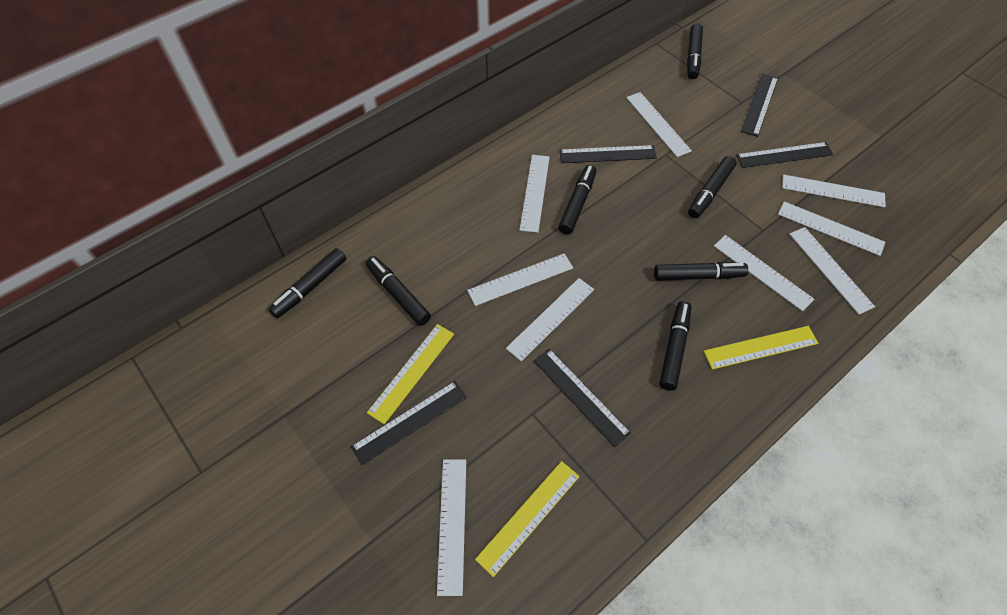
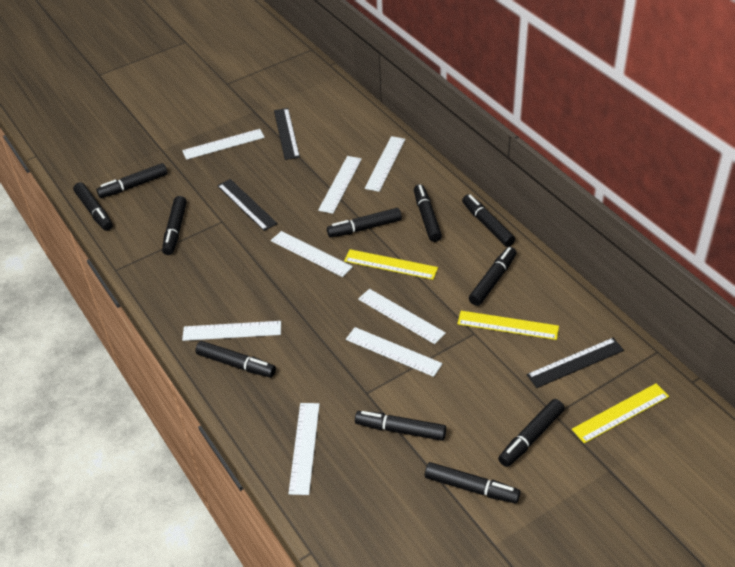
black marker: [268,248,346,319] [366,256,431,326] [558,165,596,235] [654,262,748,281] [659,301,692,391] [687,23,703,79] [688,156,737,218] = 7 -> [73,182,113,231] [96,163,168,198] [162,196,187,255] [195,341,276,378] [327,208,402,238] [355,411,446,441] [414,184,442,242] [425,462,520,503] [462,194,515,247] [469,247,517,306] [498,399,565,467] = 11
black ruler: [351,381,467,465] [534,349,631,447] [559,145,657,163] [736,142,833,168] [741,74,778,137] = 5 -> [217,179,278,231] [274,108,300,160] [526,338,624,388] = 3
white ruler: [437,459,466,596] [467,253,573,306] [506,278,594,361] [520,155,550,233] [626,92,692,157] [714,235,814,311] [778,202,885,256] [782,175,886,207] [790,227,875,314] = 9 -> [182,129,265,160] [182,321,281,341] [271,231,353,277] [288,403,320,495] [318,156,362,214] [346,327,443,377] [358,289,446,344] [365,136,405,192] = 8

